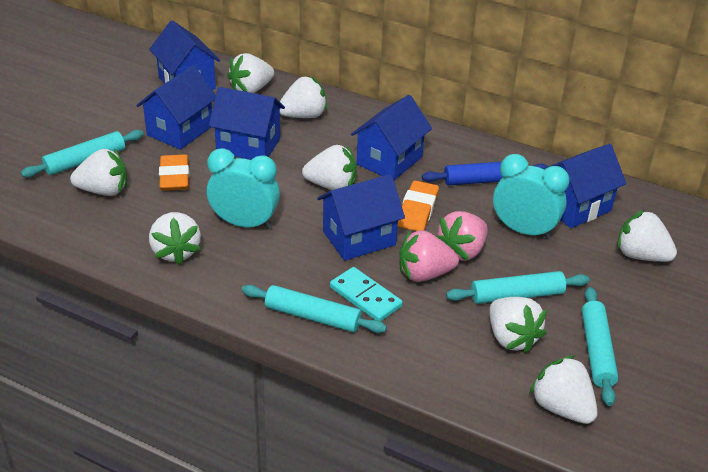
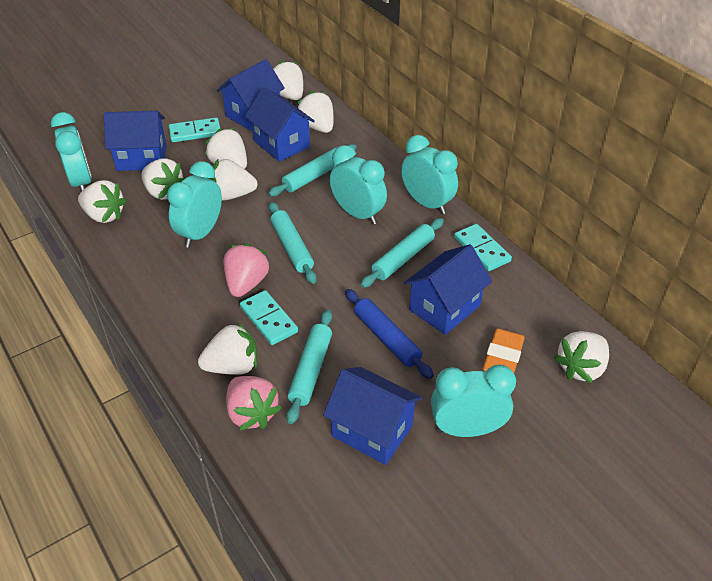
blue house: [136,66,216,150] [149,21,220,90] [209,87,285,160] [317,174,405,261] [351,95,432,180] [543,144,626,228] = 6 -> [104,110,167,171] [217,59,285,130] [245,87,315,162] [323,367,422,465] [404,244,492,335] = 5
orange eraser: [159,154,189,191] [398,181,439,231] = 2 -> [483,328,525,373] = 1
turquoise clock: [207,148,280,229] [493,154,570,240] = 2 -> [51,112,92,192] [167,161,222,248] [330,145,387,224] [401,135,458,214] [431,365,516,437] = 5
turquoise domino: [330,267,403,321] = 1 -> [169,118,220,142] [240,290,298,345] [454,224,512,271] = 3

